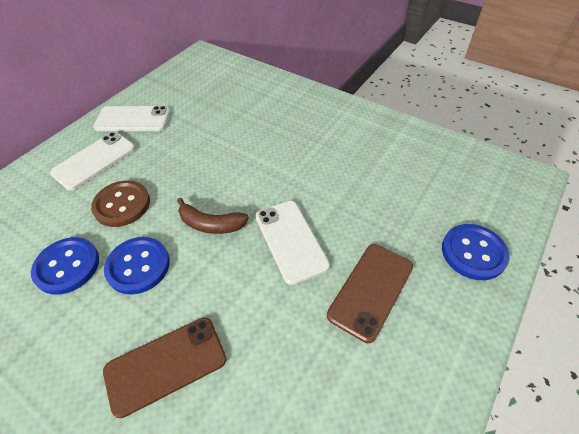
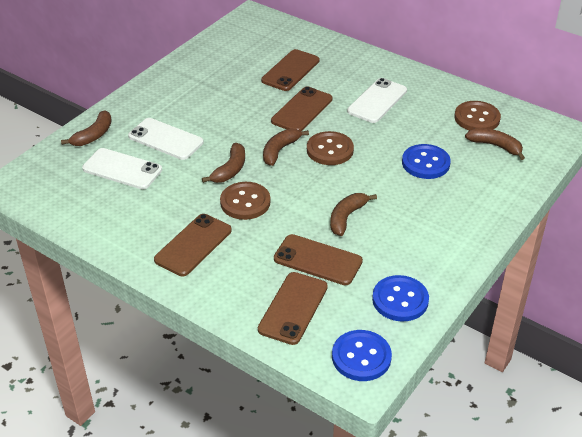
brown banana: [177,198,249,234] = 1 -> [61,110,112,146] [202,143,245,183] [263,129,309,166] [330,193,377,236] [465,128,525,160] = 5
brown button: [91,180,150,227] = 1 -> [220,182,271,220] [307,131,354,165] [454,101,501,130] = 3
brown phone: [103,317,226,418] [327,244,413,343] = 2 -> [154,214,232,276] [258,272,328,345] [261,49,320,91] [271,86,332,131] [274,234,363,285] = 5

